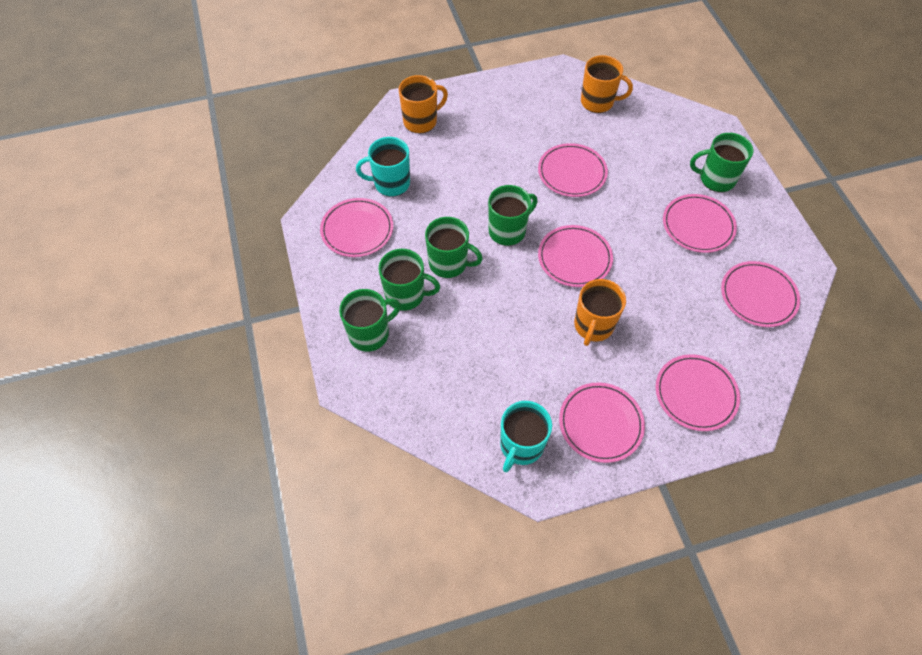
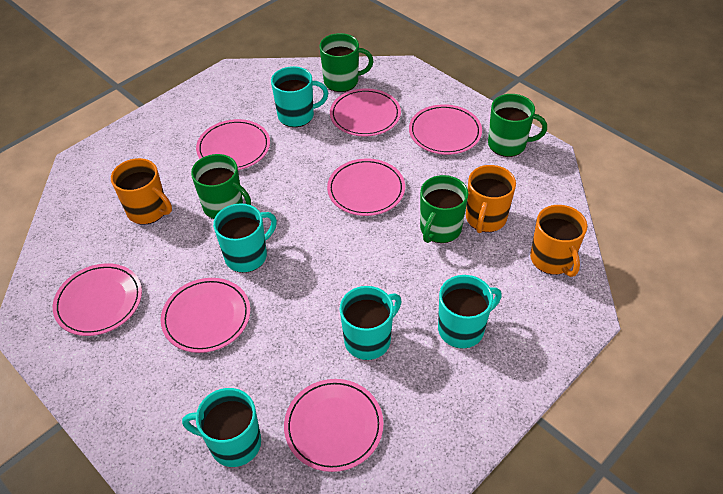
green mug: [339,289,401,352] [378,249,440,311] [425,217,483,278] [488,185,537,246] [690,133,753,192] = 5 -> [191,154,251,219] [319,33,374,92] [420,175,468,243] [488,94,547,157] = 4
turquoise mug: [356,137,410,197] [500,401,552,472] = 2 -> [182,388,261,467] [213,203,277,273] [271,66,328,127] [340,286,402,360] [438,275,502,349] = 5

